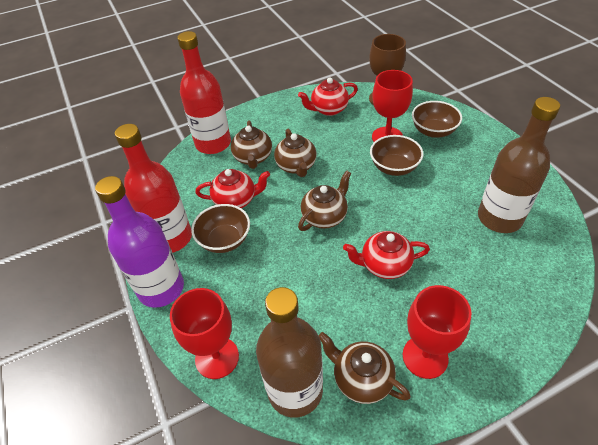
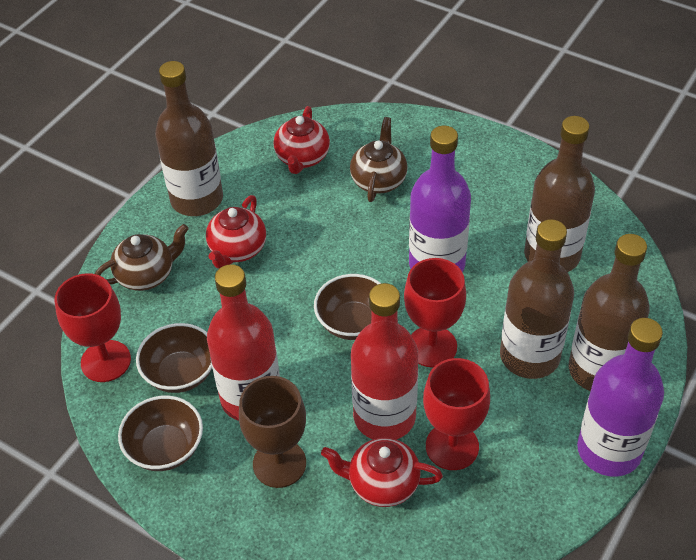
brown bottle: [256,287,323,418] [478,97,560,233] = 2 -> [155,61,223,216] [500,219,574,379] [524,116,595,272] [569,234,650,391] = 4
brown teapot: [231,121,272,169] [274,129,317,177] [298,170,351,231] [318,332,411,404] = 4 -> [95,224,189,291] [350,117,408,202] = 2
purple bottle: [95,176,184,308] = 1 -> [409,126,471,272] [577,318,664,477] = 2

